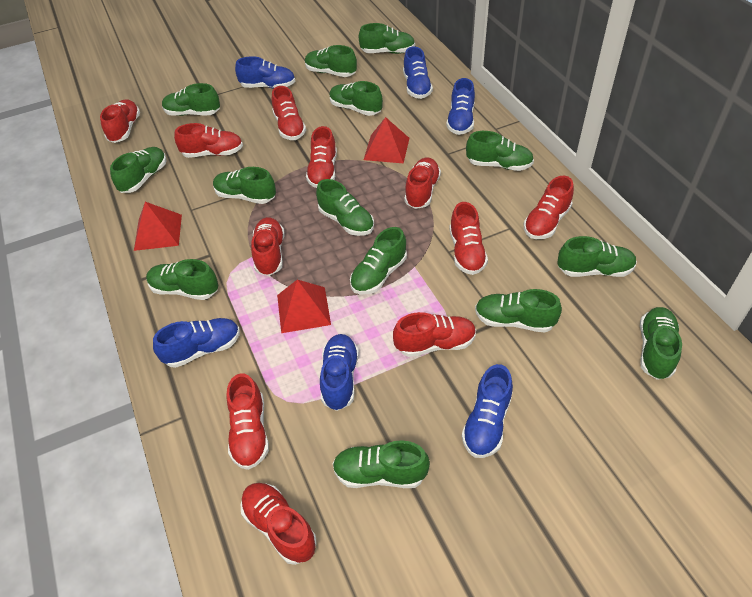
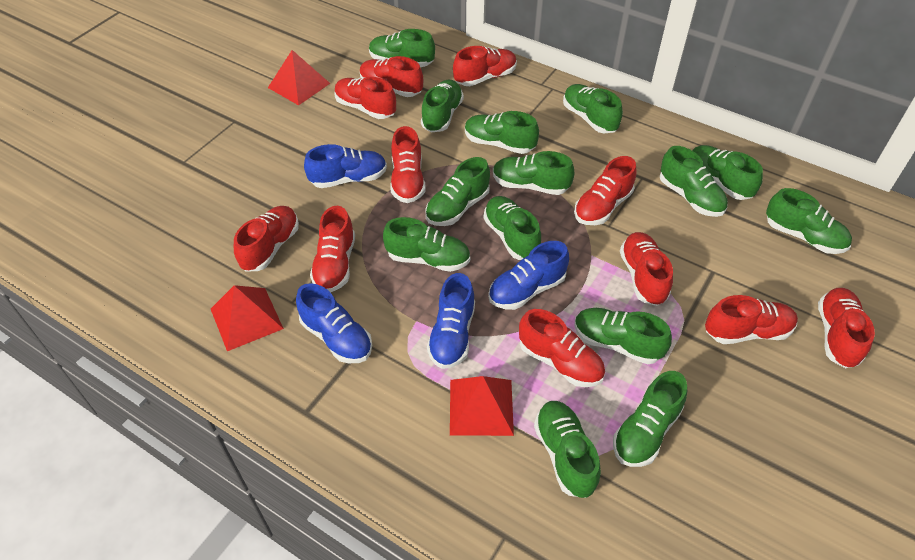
blue shoe: [153,318,240,368] [235,56,295,89] [320,334,359,411] [403,46,433,99] [446,78,475,135] [461,364,513,458] = 6 -> [296,283,372,363] [304,144,387,188] [427,273,475,369] [488,241,569,310] = 4

